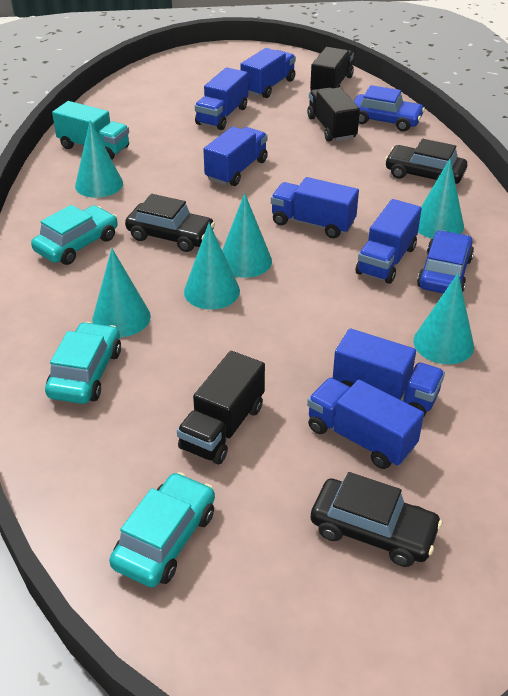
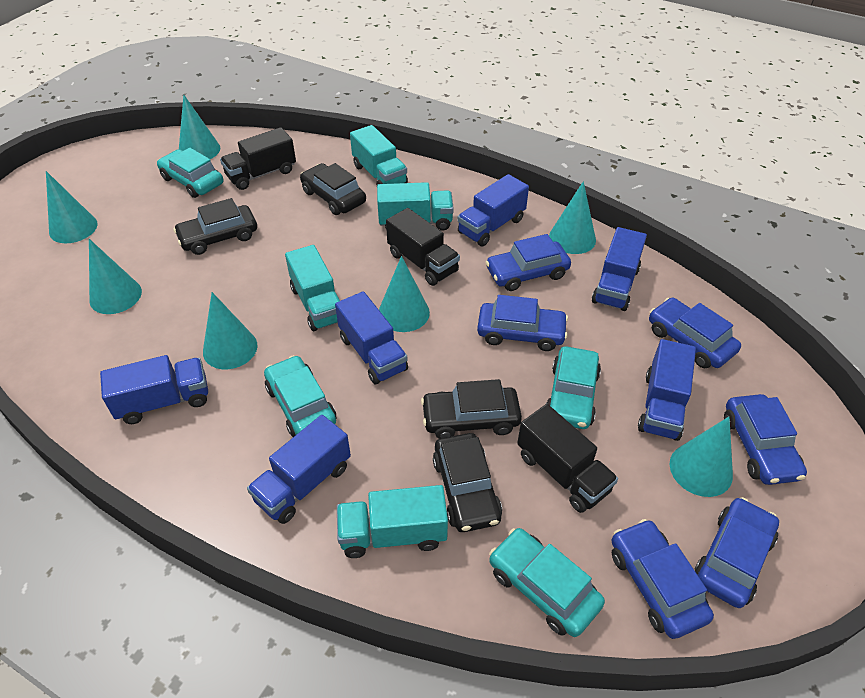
black car: [125,194,215,252] [311,472,442,567] [385,139,467,184] = 3 -> [173,198,257,255] [300,163,366,215] [421,379,522,439] [433,433,502,532] = 4
blue car: [354,85,425,131] [417,230,474,294] = 2 -> [477,295,568,351] [485,234,571,291] [611,519,714,639] [649,298,741,368] [694,497,779,608] [724,394,807,485] = 6
blue truck: [195,67,248,130] [203,126,268,186] [241,48,296,98] [271,177,359,238] [307,378,424,469] [333,328,445,417] [356,199,422,284] = 7 -> [100,355,208,424] [247,415,351,524] [335,291,408,384] [457,174,529,246] [592,227,647,311] [638,339,696,441] = 6
turquoise car: [31,205,118,265] [45,322,121,404] [109,472,215,587] = 3 -> [157,148,223,198] [264,355,336,437] [489,528,605,637] [546,346,601,429] = 4
turquoise cone: [75,120,123,198] [92,248,151,337] [184,223,240,310] [222,193,272,278] [413,273,474,364] [418,159,464,239] = 6 -> [46,171,98,243] [89,239,142,314] [179,95,220,159] [203,292,258,369] [379,256,430,332] [549,181,596,254] [670,417,733,497] = 7
turquoise truck: [52,101,129,160] = 1 -> [285,245,340,331] [337,485,448,558] [350,125,408,185] [377,182,454,230] = 4

